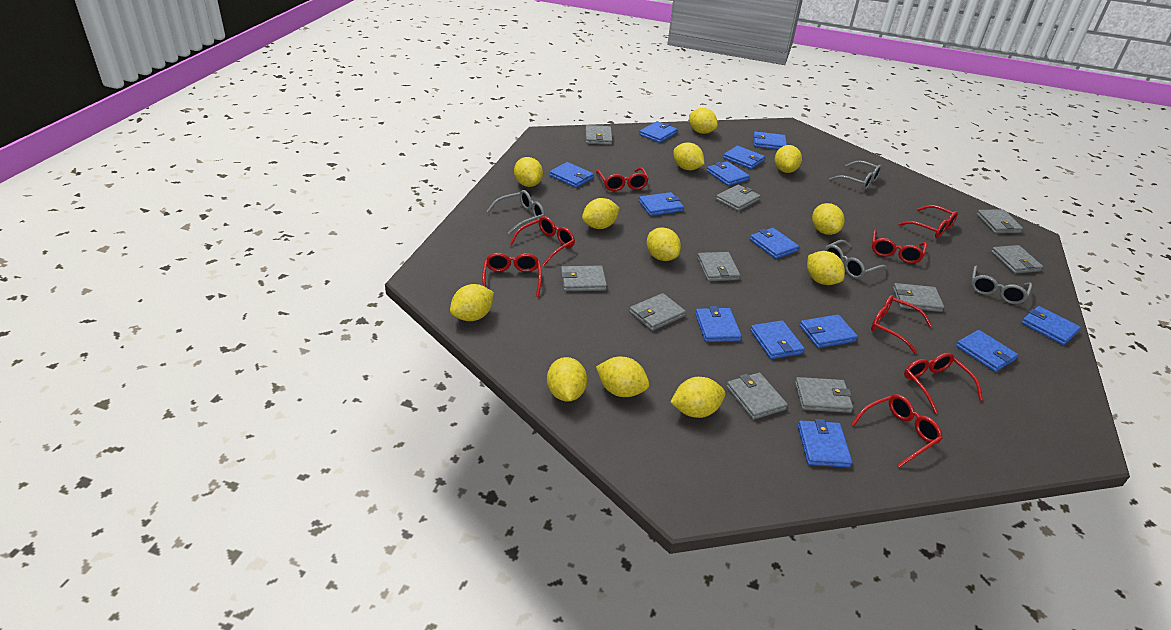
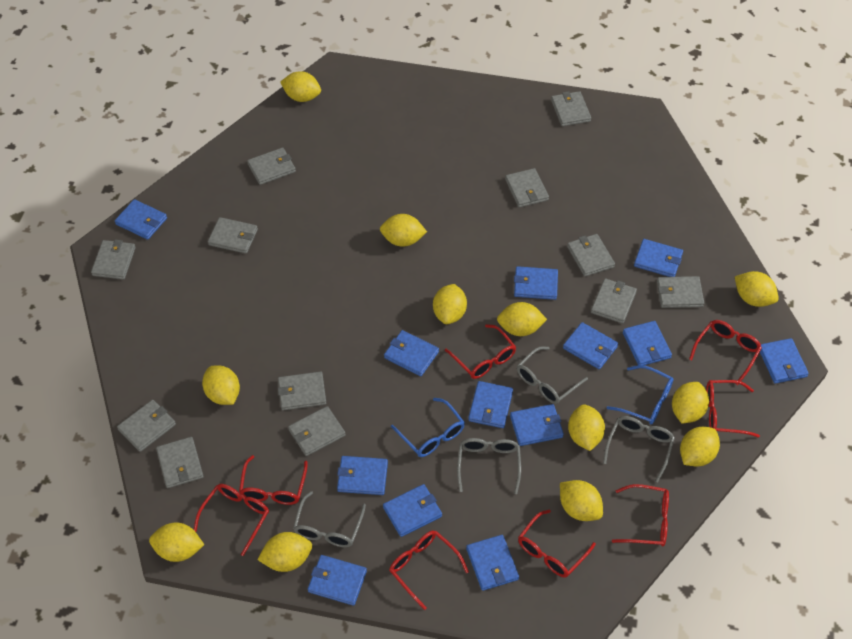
blue glasses: none = 0 -> [391,398,465,457] [606,365,674,425] = 2
grey wallet: [561,266,607,291] [585,125,612,145] [629,293,686,331] [697,252,740,281] [716,184,760,211] [726,373,788,420] [795,377,853,413] [893,283,944,312] [977,210,1023,233] [991,245,1043,273] = 10 -> [91,239,136,280] [117,400,176,452] [156,437,204,488] [208,217,258,254] [247,148,296,185] [278,372,326,410] [288,406,346,456] [505,168,549,208] [551,91,591,126] [567,234,615,277] [591,278,637,324] [657,276,704,308] = 12

